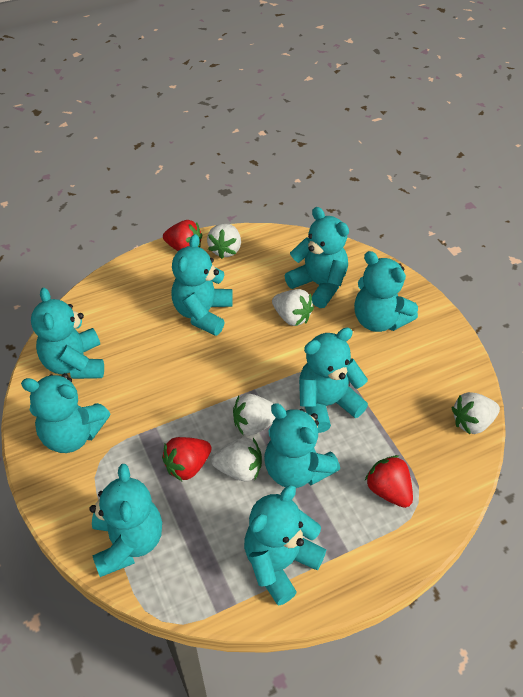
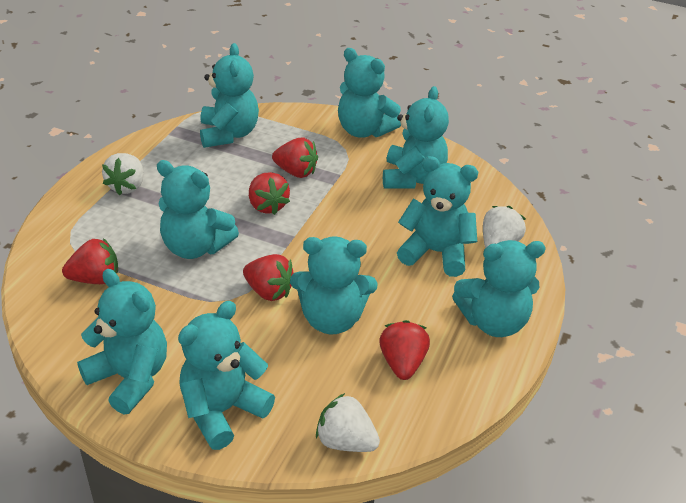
red strawberry: [162,437,211,481] [163,220,202,251] [365,455,413,508] = 3 -> [62,238,118,284] [243,254,294,301] [249,172,290,215] [272,137,318,178] [379,320,430,380] = 5
white strawberry: [207,224,241,259] [211,437,262,481] [233,393,276,436] [272,289,314,326] [452,392,500,434] = 5 -> [102,153,144,195] [316,393,380,452] [483,206,526,248] = 3

